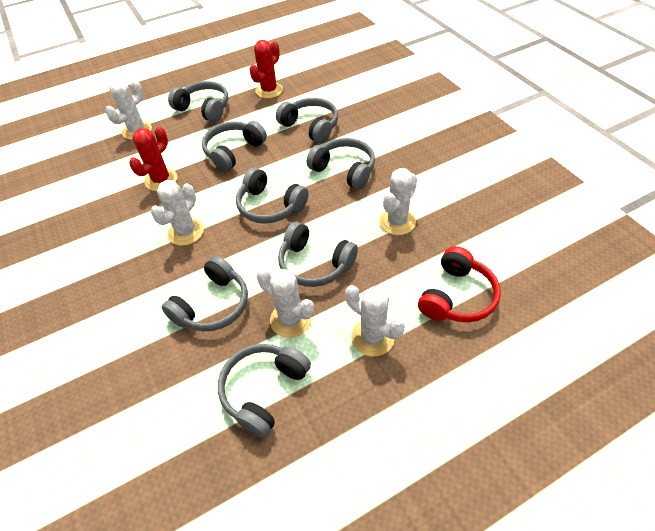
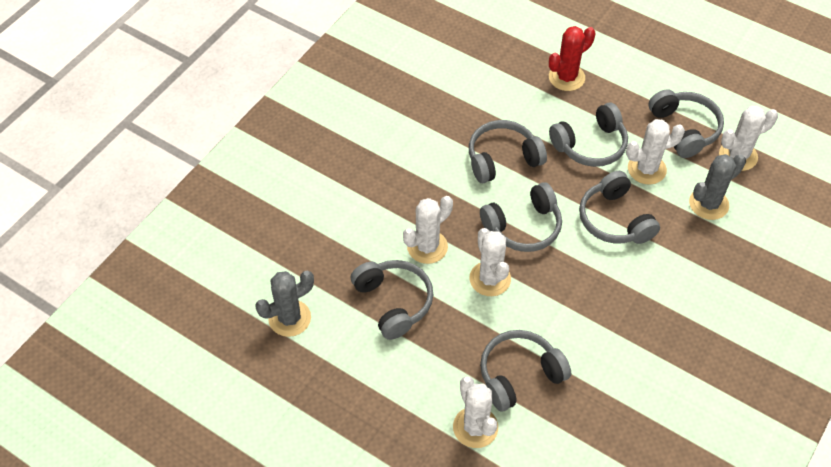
grey cactus: none = 0 -> [255,271,314,337] [689,154,746,220] = 2
grey headphones: [162,256,248,332] [168,81,228,122] [202,121,267,172] [218,344,311,438] [236,168,308,224] [276,98,338,143] [278,222,358,287] [307,138,375,190] = 8 -> [351,260,433,340] [469,120,547,183] [480,182,562,252] [480,330,571,412] [549,103,628,167] [579,171,660,244] [648,89,724,158] = 7
red cactus: [129,126,177,191] [249,40,283,99] = 2 -> [549,26,596,91] = 1
red headphones: [418,246,501,322] = 1 -> none = 0

